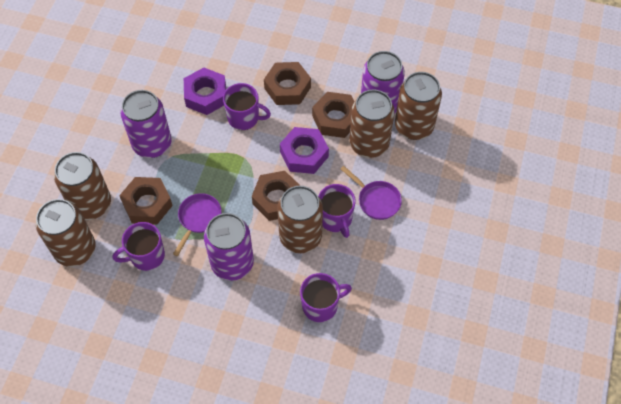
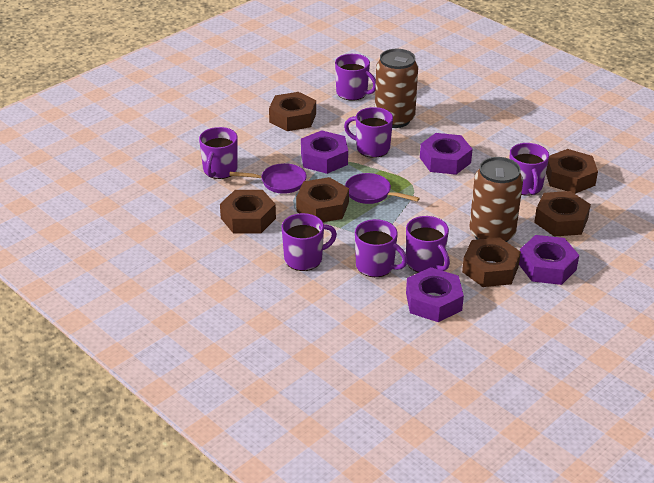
brown can: [36,199,95,267] [54,152,111,220] [277,186,323,253] [349,89,395,158] [395,72,442,140] = 5 -> [375,49,418,128] [469,157,523,242] = 2
brown nut: [119,177,173,225] [252,171,300,221] [264,62,311,105] [312,92,354,138] = 4 -> [220,190,276,233] [269,92,316,131] [296,177,349,222] [462,237,521,287] [534,191,591,237] [546,149,598,194] = 6
purple can: [121,90,172,158] [204,213,254,281] [361,51,405,114] = 3 -> none = 0
purple mug: [113,222,165,271] [223,83,271,130] [300,273,352,322] [318,184,356,238] = 4 -> [199,127,238,179] [282,213,337,271] [335,54,376,100] [344,107,393,158] [355,219,407,277] [406,216,450,273] [509,143,549,195] = 7
purple nut: [184,67,226,115] [280,127,329,174] = 2 -> [301,130,348,174] [406,267,464,322] [420,133,473,175] [519,235,579,285] = 4

